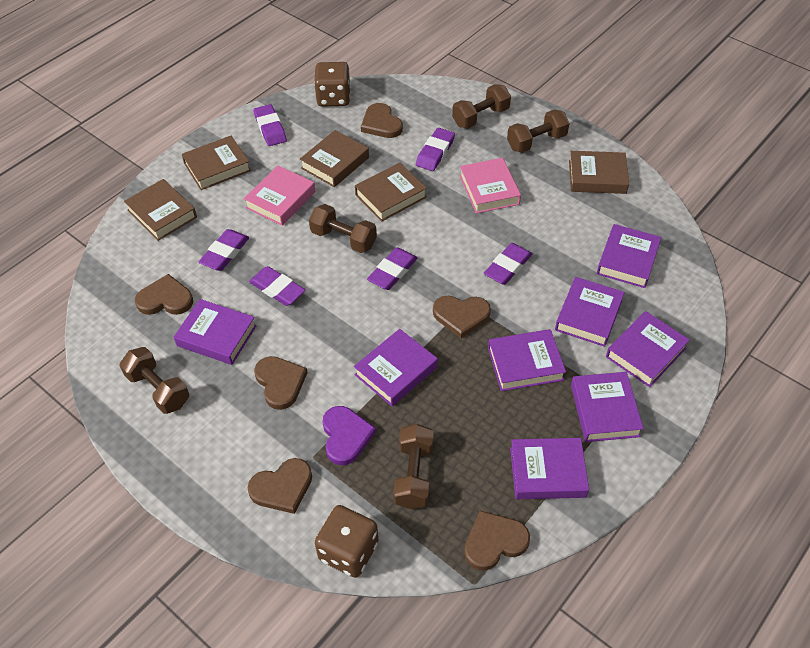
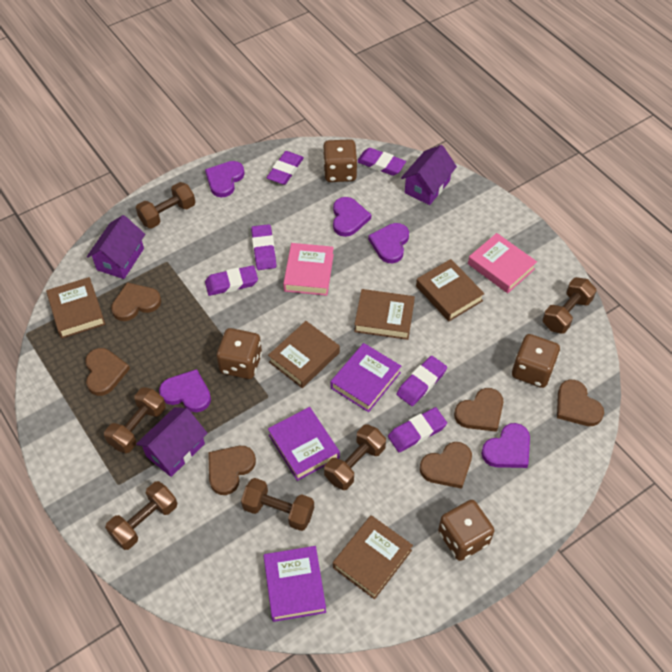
brown dice: [314,62,351,107] [315,505,378,578] = 2 -> [217,328,262,379] [323,139,357,182] [438,500,494,561] [512,334,560,388] = 4
brown dumbbell: [119,347,189,414] [309,204,377,253] [393,424,434,509] [452,84,511,128] [507,109,569,153] = 5 -> [104,387,166,453] [105,481,177,550] [136,182,196,229] [241,478,314,531] [324,424,386,490] [542,277,597,334] = 6
purple book: [174,299,257,365] [354,329,438,406] [488,329,566,391] [510,438,589,499] [555,277,625,347] [571,372,644,442] [597,224,661,288] [606,311,690,387] = 8 -> [264,546,326,622] [268,407,340,481] [331,343,401,412] = 3
purple heart: [322,406,376,465] = 1 -> [159,369,211,412] [205,161,245,197] [333,197,371,237] [368,223,409,263] [481,423,530,468] = 5
purple house: none = 0 -> [87,215,145,279] [136,407,207,477] [401,145,457,205] = 3

